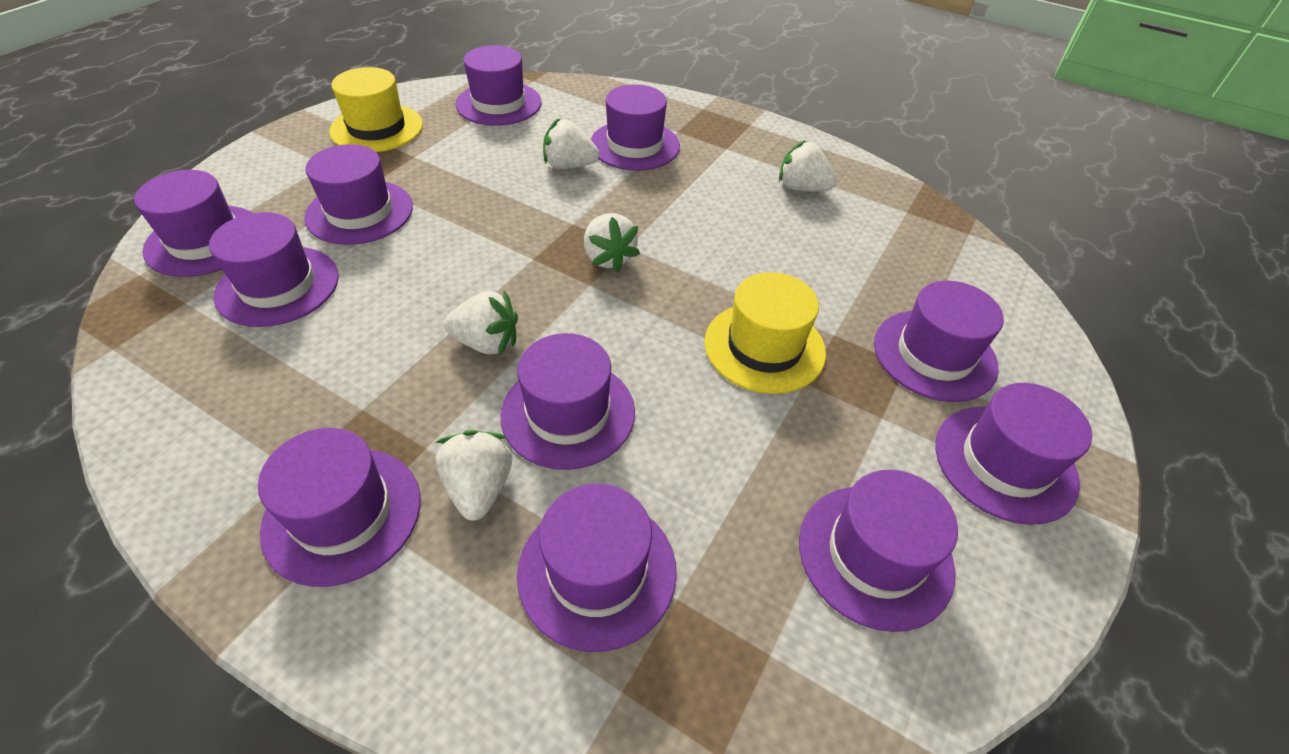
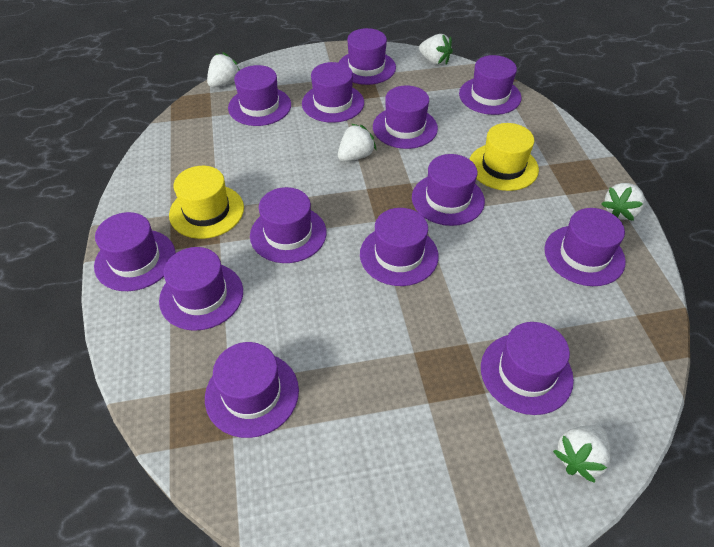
purple hat: [134,170,253,277] [209,212,339,327] [258,428,421,587] [304,144,413,245] [455,45,541,126] [501,333,635,470] [517,484,677,652] [591,84,680,171] [799,470,958,632] [874,281,1004,402] [935,383,1092,525] = 11 -> [94,212,176,291] [159,247,243,331] [205,342,299,438] [228,65,291,126] [250,187,326,263] [302,62,364,123] [338,28,396,85] [360,208,439,286] [373,86,438,149] [412,154,485,226] [459,55,521,115] [481,322,574,415] [544,208,626,286] = 13

